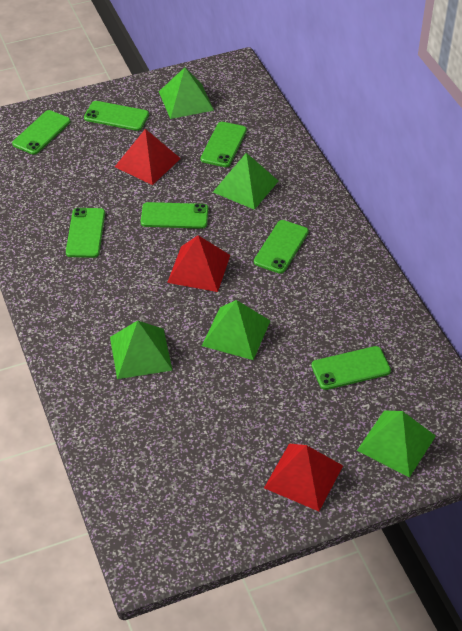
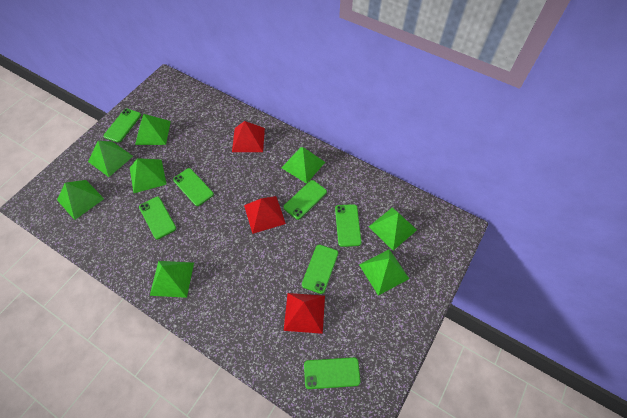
green pyramid: [110,321,173,379] [159,67,214,119] [202,300,270,360] [213,153,278,210] [357,410,436,478] = 5 -> [57,180,104,220] [88,141,133,177] [130,158,167,193] [135,114,171,145] [150,261,194,298] [282,147,325,184] [359,249,409,296] [369,207,417,251] = 8

